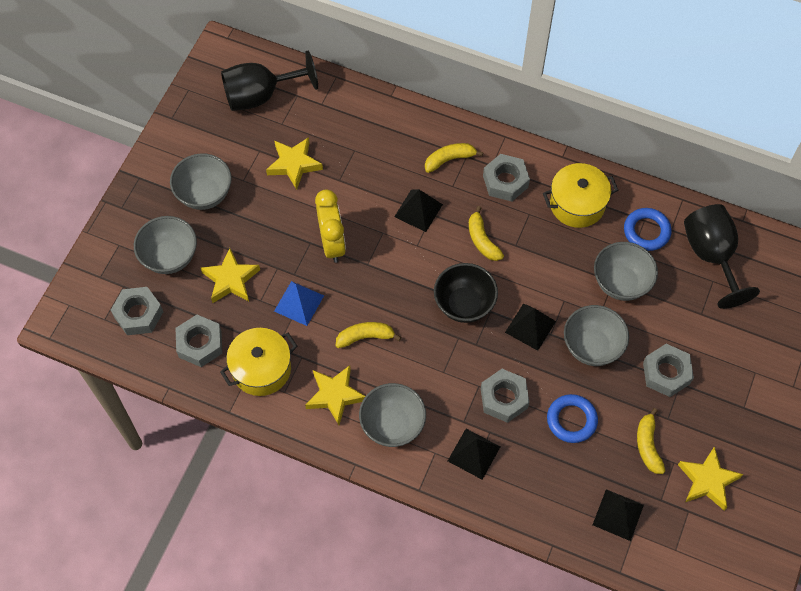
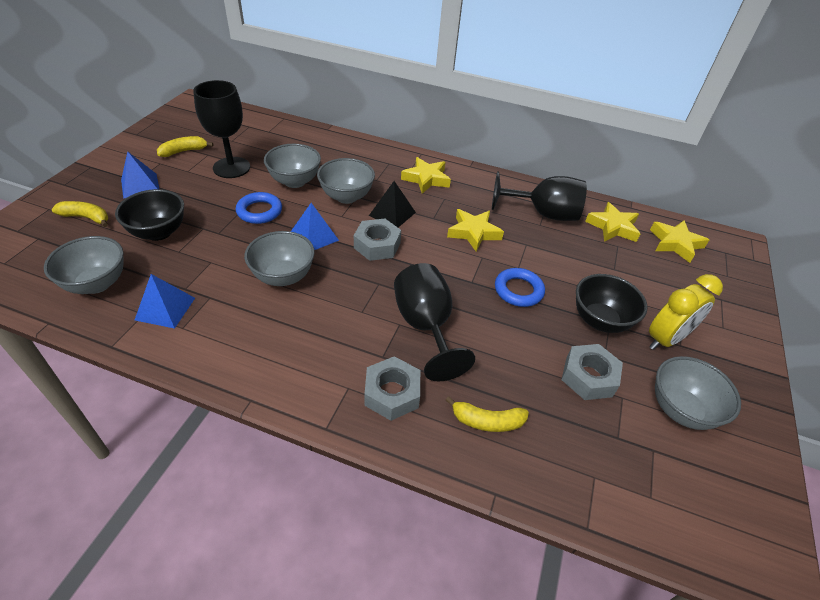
black bowl: [434,263,498,323] = 1 -> [115,189,184,241] [576,274,648,333] = 2
black goblet: [221,51,318,111] [684,204,760,309] = 2 -> [193,80,250,178] [394,263,475,381] [492,171,587,221] = 3
black pyramid: [394,189,443,232] [448,429,500,480] [505,303,556,351] [593,489,644,541] = 4 -> [369,181,416,227] = 1
blue pyramid: [274,281,324,326] = 1 -> [121,151,159,199] [135,274,195,329] [291,203,339,250] = 3
grey nut: [111,287,163,335] [176,315,223,367] [481,369,529,423] [483,154,530,202] [643,344,694,397] = 5 -> [354,219,401,261] [365,356,420,421] [562,344,623,400] = 3
yellow banana: [336,322,401,348] [425,143,484,173] [469,206,504,261] [637,408,665,474] = 4 -> [52,201,108,227] [157,136,214,157] [445,396,529,432] = 3
yellow pot: [220,328,297,396] [543,163,618,228] = 2 -> none = 0

